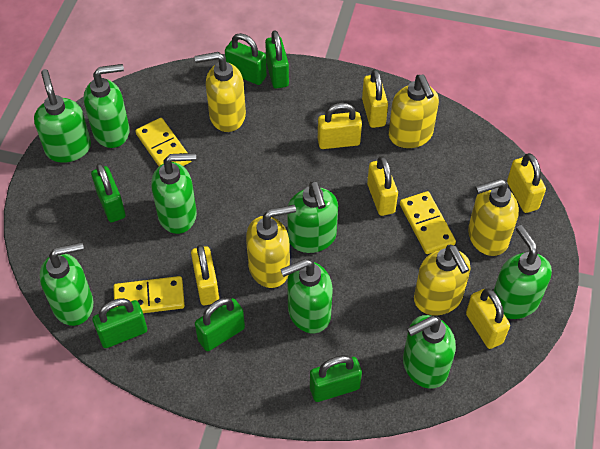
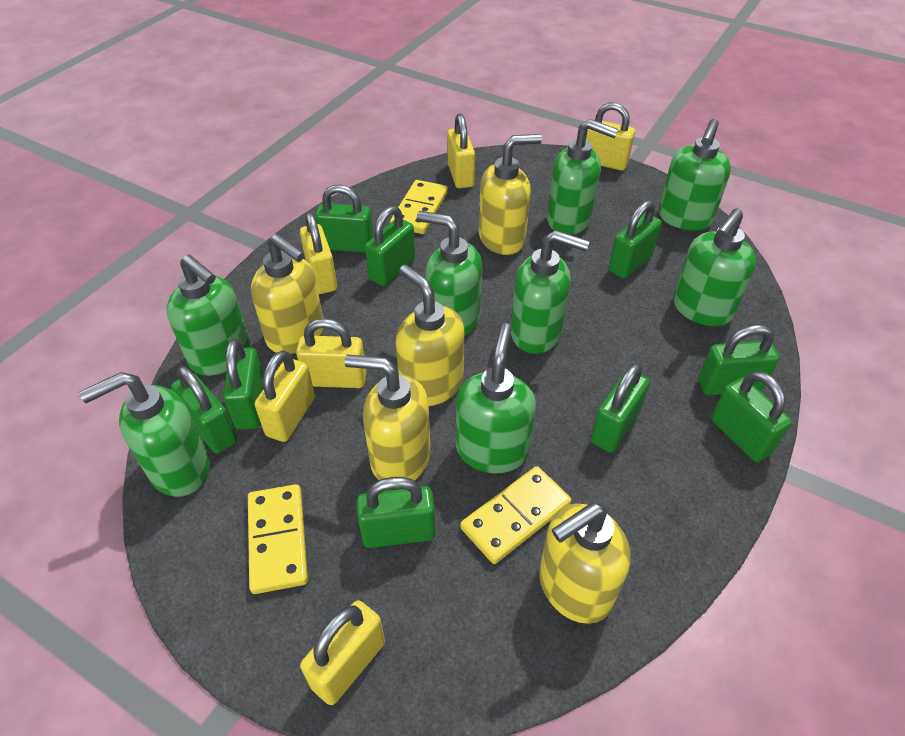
green padlock: [91,163,126,222] [93,298,147,348] [195,298,245,351] [225,33,267,85] [265,30,289,89] [310,355,362,402] = 6 -> [171,366,237,454] [223,339,264,430] [315,184,374,253] [357,477,435,548] [365,206,415,286] [591,363,650,452] [608,200,662,279] [698,324,779,395] [711,371,792,462] = 9

